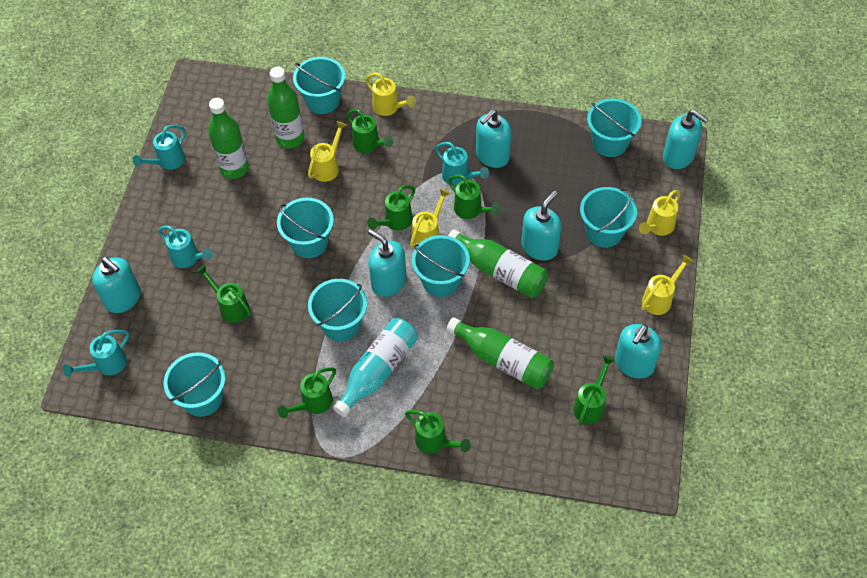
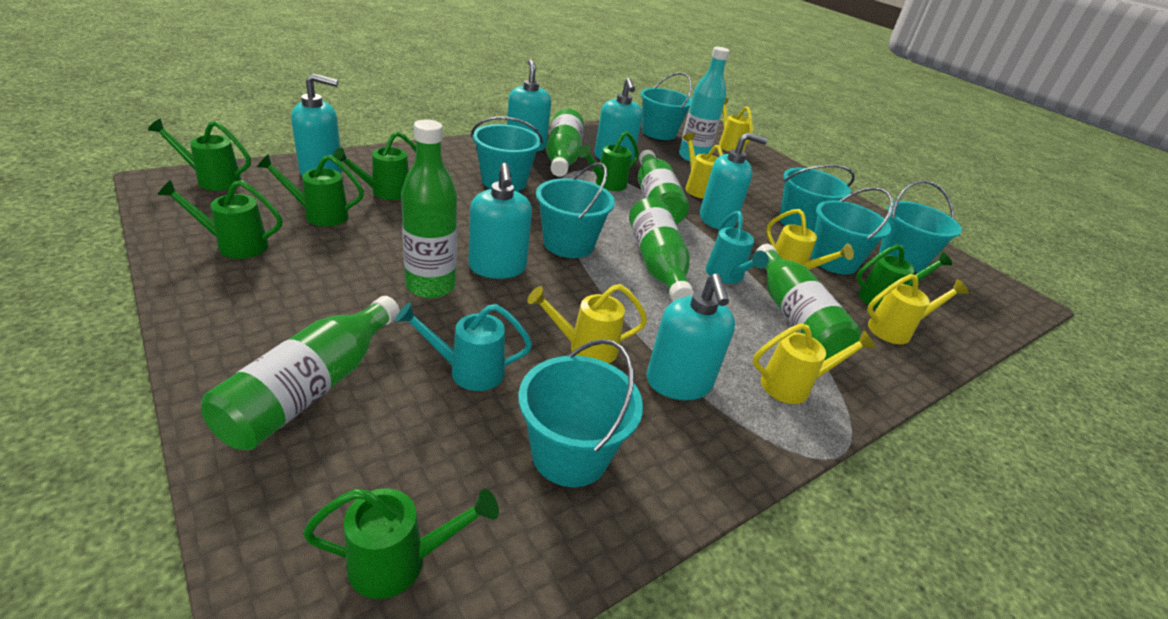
green bottle: [208,98,249,179] [267,67,304,149] [446,317,554,389] [448,229,548,298] = 4 -> [201,296,400,450] [401,119,457,298] [546,109,584,177] [629,197,694,302] [638,150,689,224] [756,244,861,360] = 6
turquoise watering can: [63,330,129,377] [133,125,186,170] [158,225,213,268] [435,142,489,186] = 4 -> [395,303,532,391] [706,211,769,284] = 2
yellow watering can: [308,121,347,182] [365,73,416,116] [410,189,450,248] [639,190,680,236] [641,254,694,315] = 5 -> [527,284,647,363] [683,133,723,199] [719,98,753,152] [753,323,876,404] [766,209,854,270] [867,274,969,344] = 6

